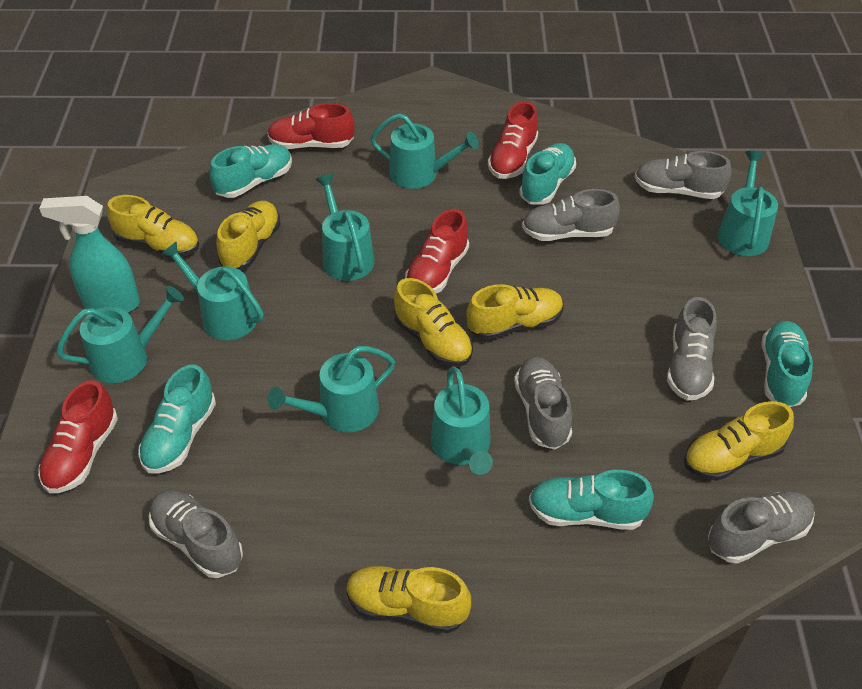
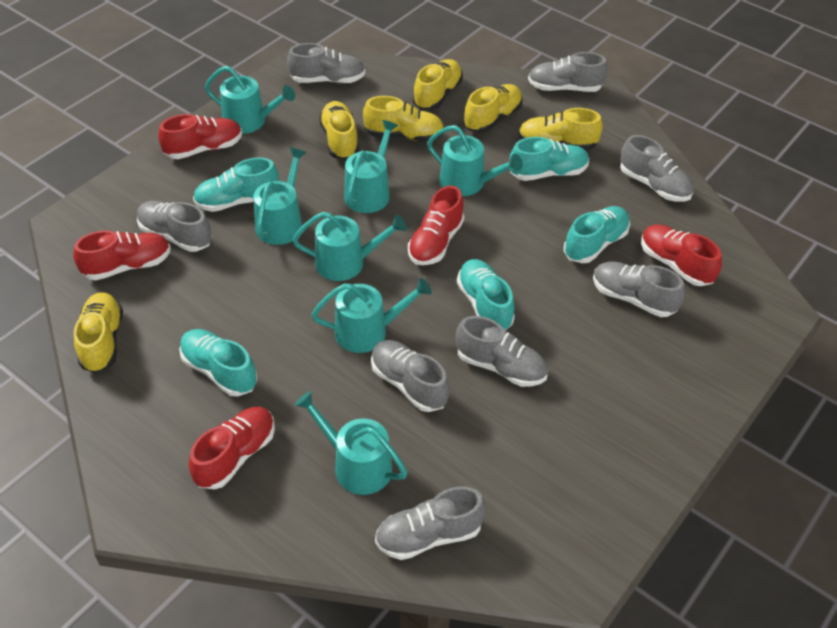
grey shoe: [149,490,243,578] [514,357,572,449] [522,189,620,241] [635,151,732,199] [667,297,717,400] [708,491,815,564] = 6 -> [137,201,212,252] [287,43,365,83] [371,340,450,412] [375,486,486,560] [456,316,548,387] [528,52,608,92] [593,261,685,317] [620,135,693,202] = 8
red shoe: [38,381,118,493] [267,103,355,149] [405,209,469,293] [488,101,538,179] = 4 -> [73,230,171,280] [158,114,242,159] [189,407,275,489] [408,185,464,265] [641,224,722,286] = 5
turquoise spray bottle: [39,196,140,313] = 1 -> none = 0

